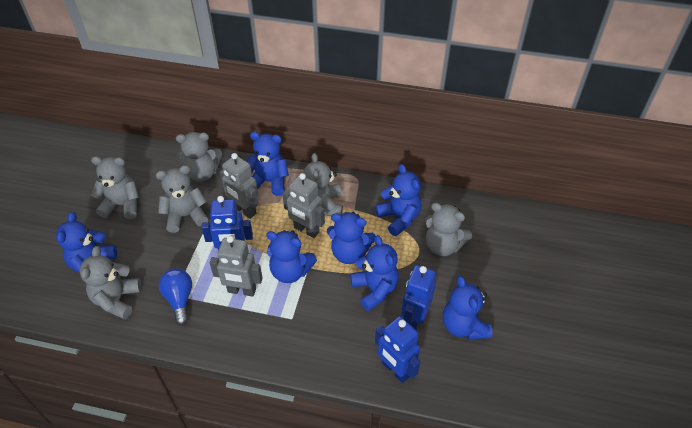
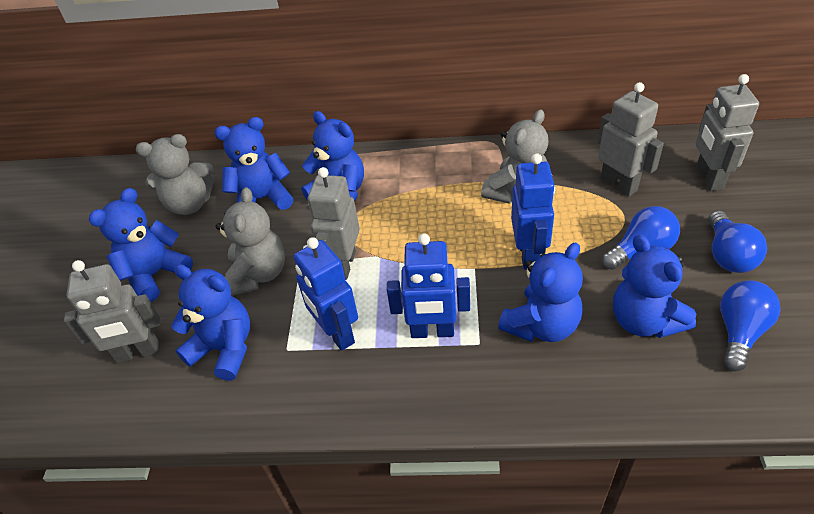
blue light bulb: [159,269,192,326] = 1 -> [602,206,680,270] [708,211,767,273] [720,280,781,371] = 3
blue teddy bear: [56,212,117,273] [247,132,289,196] [266,230,317,283] [327,212,376,264] [350,235,399,311] [375,164,421,236] [443,276,493,340] = 7 -> [89,188,193,302] [171,264,250,381] [214,117,293,210] [301,111,364,202] [498,242,583,342] [613,235,696,338] = 6
grey robot: [210,236,263,297] [220,153,259,219] [282,173,325,238] = 3 -> [63,260,160,363] [307,167,360,280] [598,82,664,197] [695,74,759,191] = 4
grey teddy bear: [80,246,141,319] [91,156,139,219] [156,165,208,233] [176,132,222,182] [304,153,343,216] [425,203,472,256] = 6 -> [136,134,214,215] [216,187,285,296] [481,109,548,204] = 3

